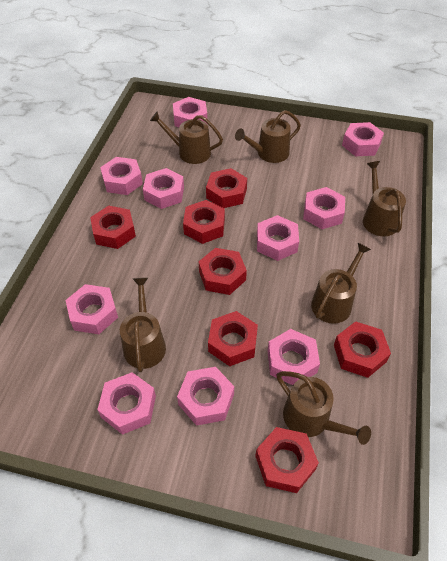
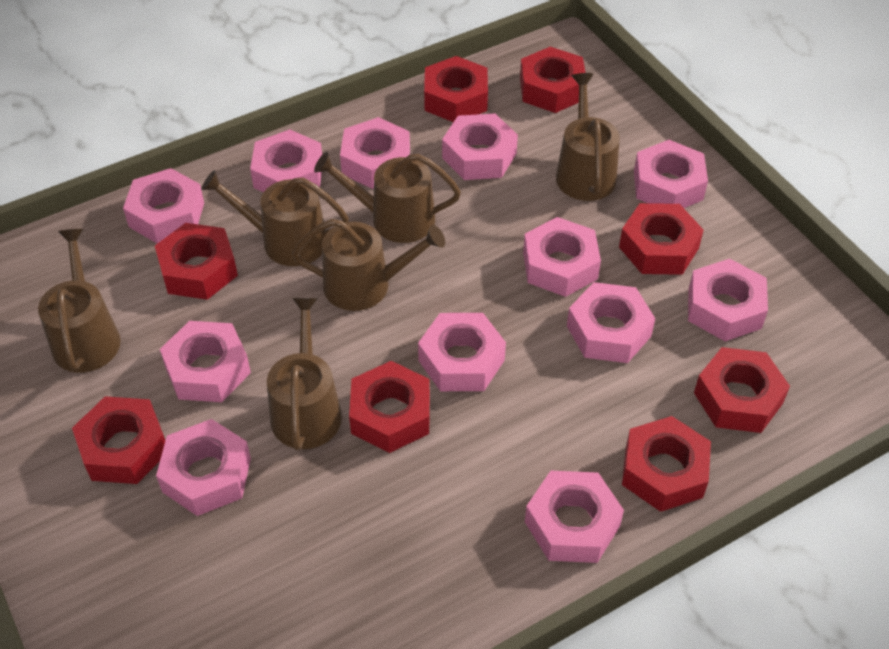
pink nut: [65,284,118,334] [97,372,156,435] [100,157,143,195] [143,168,184,209] [173,97,207,127] [177,367,234,426] [257,215,299,261] [267,329,320,385] [303,187,345,229] [342,122,384,156] = 10 -> [123,168,204,244] [156,419,251,516] [160,321,251,402] [250,129,322,193] [340,117,410,189] [418,313,506,391] [442,113,518,180] [523,217,601,297] [525,471,624,563] [567,282,655,363] [634,140,708,208] [688,259,768,341] = 12
red nut: [90,206,136,249] [183,200,225,244] [199,248,247,295] [206,168,247,208] [208,311,258,366] [255,427,319,493] [334,321,391,378] = 7 -> [72,396,165,484] [155,223,238,300] [349,361,430,453] [424,56,488,122] [520,47,586,113] [619,203,704,275] [622,416,711,512] [694,347,790,433] = 8

